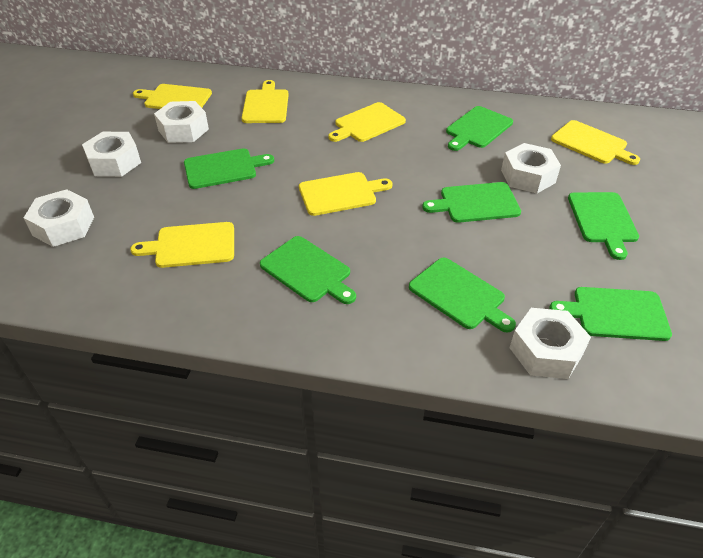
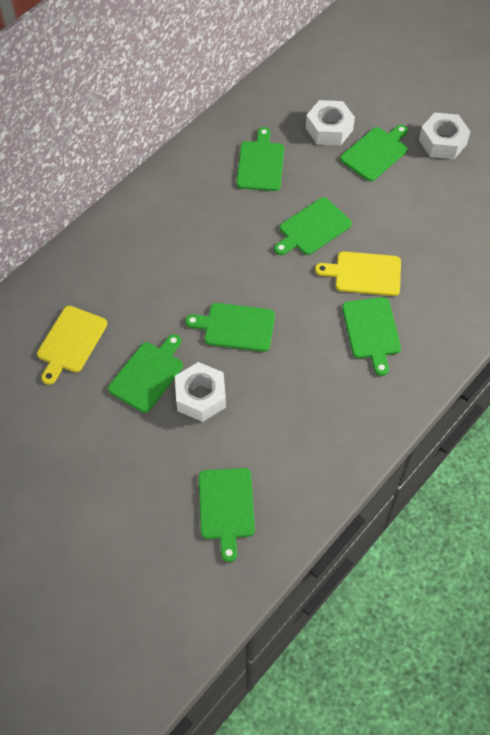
white nut: [24,189,94,247] [82,132,141,177] [154,101,209,143] [501,143,561,193] [509,308,591,379] = 5 -> [175,362,226,422] [306,100,355,146] [419,112,471,159] = 3
yellow cutting board: [130,222,234,268] [133,84,212,109] [242,80,289,123] [299,172,392,216] [328,102,406,142] [551,120,640,165] = 6 -> [37,306,107,385] [315,251,401,296] = 2

